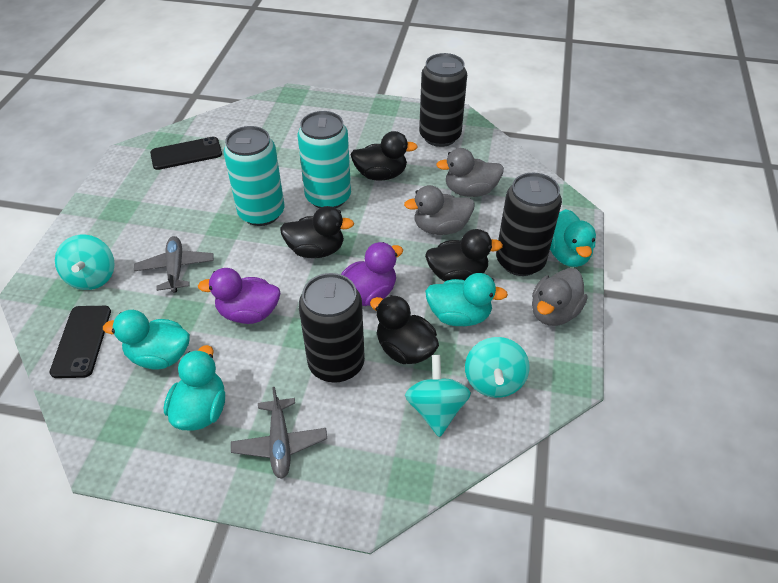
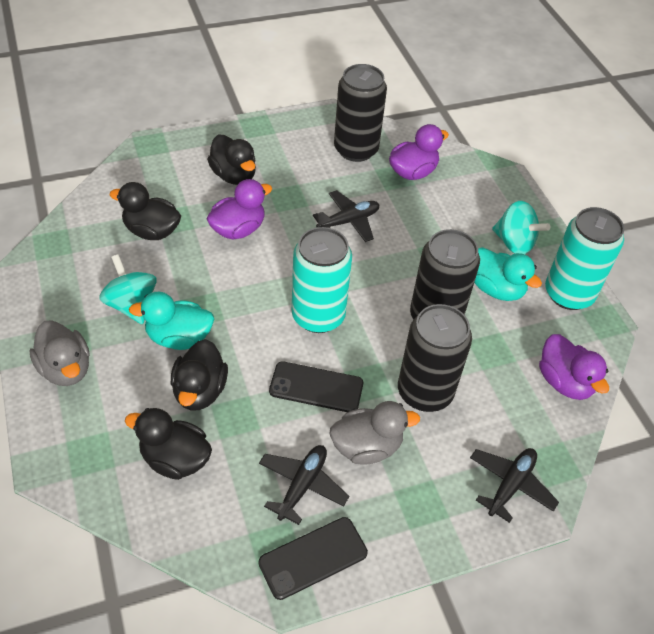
black plane: none = 0 -> [259,445,349,525] [313,190,379,242] [470,448,559,523] = 3
grey duck: [404,185,474,235] [436,148,504,197] [532,268,587,326] = 3 -> [29,320,90,386] [330,401,420,465] = 2
grey plane: [134,236,214,293] [231,387,327,479] = 2 -> none = 0
purple duck: [198,268,280,324] [341,242,403,306] = 2 -> [206,179,272,239] [389,124,449,180] [539,334,609,400] = 3
turquoise duck: [103,310,190,370] [164,345,225,430] [425,273,508,326] [550,209,596,267] = 4 -> [129,292,214,350] [474,247,542,301] = 2
turquoise spinning top: [55,235,115,290] [405,355,471,437] [465,337,529,398] = 3 -> [99,254,157,324] [492,201,550,254] = 2

